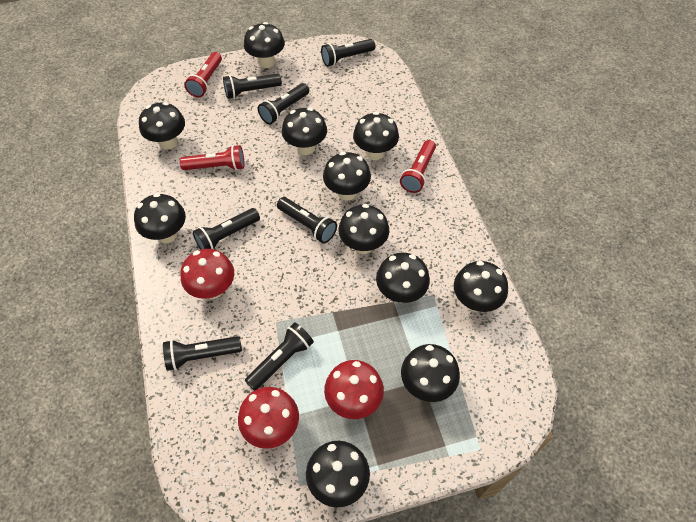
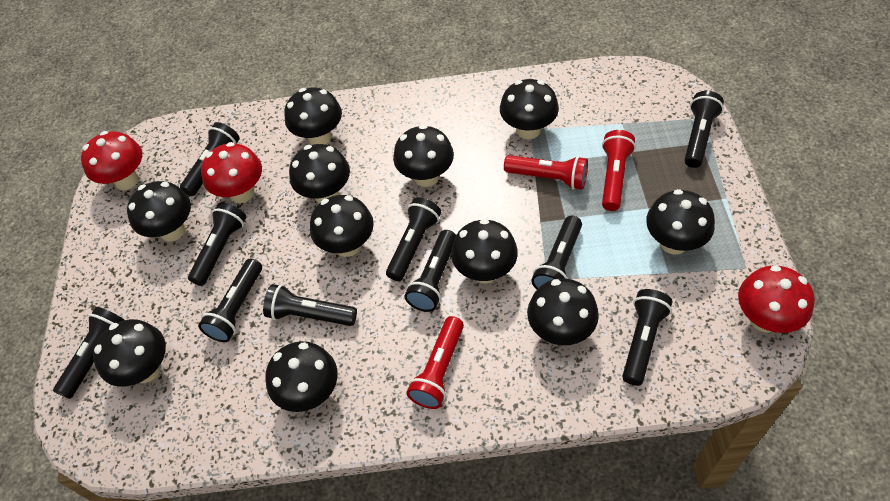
black flashlight: [163,336,242,371] [193,208,260,250] [223,74,282,99] [245,322,314,391] [258,83,309,124] [277,197,337,244] [321,39,375,66] = 7 -> [53,307,124,399] [180,122,240,196] [188,202,246,286] [198,258,262,342] [263,284,357,326] [386,197,441,281] [404,230,456,312] [531,216,582,290] [622,289,673,386] [684,91,724,168] = 10

